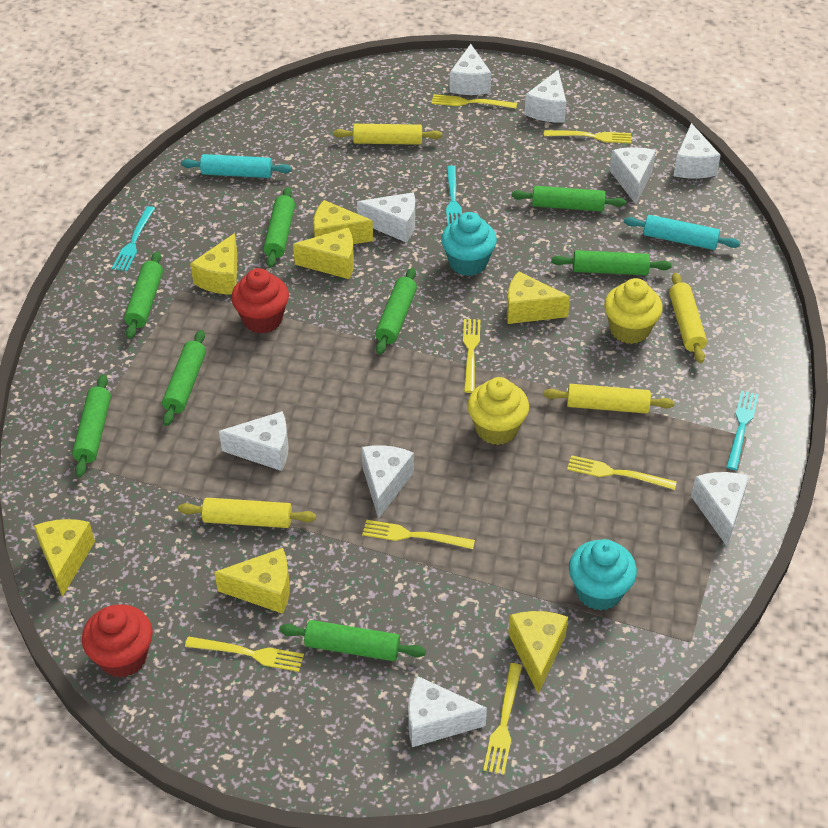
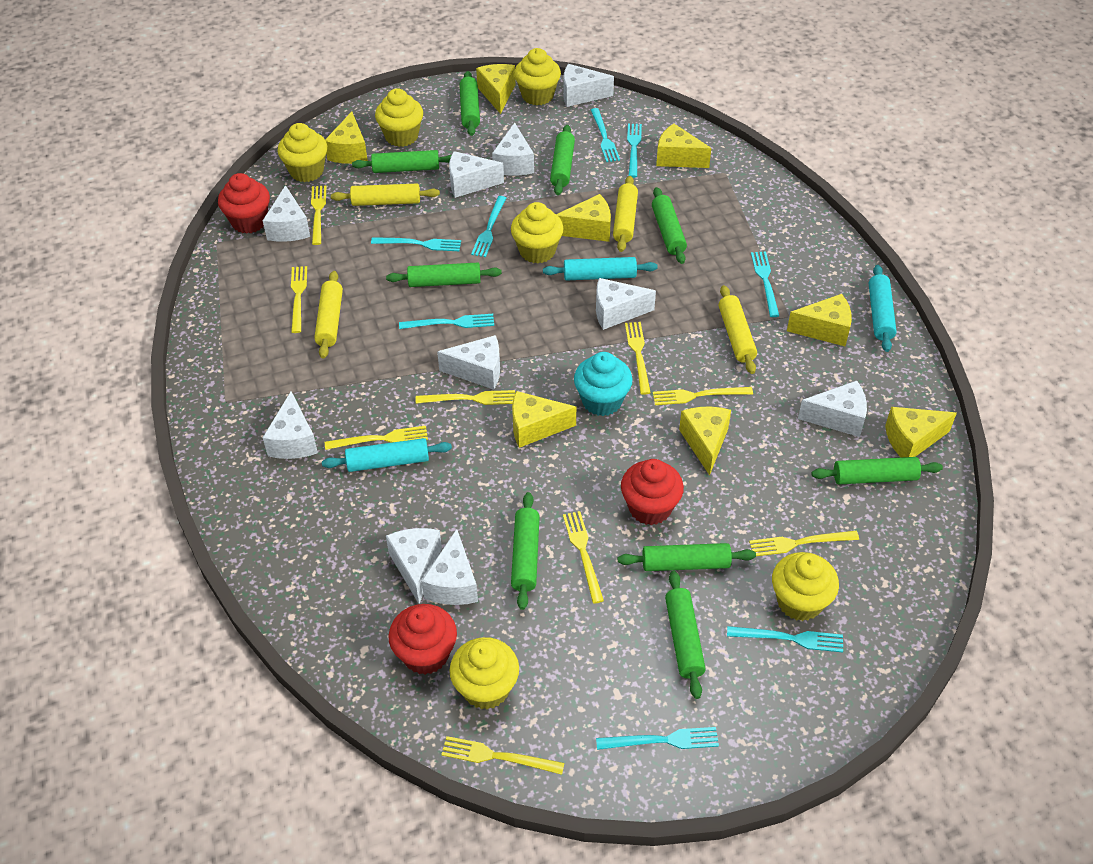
green rolling pin: [72,374,111,477] [124,251,163,339] [162,330,206,426] [263,187,295,268] [279,620,426,661] [375,268,417,355] [511,186,626,211] [551,250,672,275] = 8 -> [352,150,451,173] [386,263,502,287] [459,71,480,136] [511,492,540,610] [550,125,575,195] [618,543,756,571] [652,187,687,264] [665,570,706,699] [811,457,943,485] = 9
red cupcake: [82,604,153,678] [231,268,289,334] = 2 -> [218,173,270,234] [388,604,457,675] [621,459,684,525] = 3
turquoise cupcake: [441,212,497,276] [569,539,637,610] = 2 -> [574,352,632,416] = 1
turquoise fork: [112,206,155,271] [446,166,462,226] [726,391,759,470] = 3 -> [371,237,461,251] [399,314,494,329] [471,196,506,257] [591,108,620,162] [596,727,719,750] [627,123,642,178] [727,626,843,652] [751,251,779,317] = 8
turquoise rolling pin: [181,154,292,178] [624,215,740,250] = 2 -> [322,438,452,472] [543,257,658,281] [869,265,897,352] = 3
white cheese: [219,411,289,471] [357,192,415,243] [361,445,414,519] [408,676,487,747] [450,44,491,95] [524,70,566,123] [610,147,656,204] [673,123,721,179] [691,472,749,547] = 9 -> [263,185,310,242] [263,391,318,459] [386,528,442,604] [421,529,478,605] [437,335,500,390] [449,151,504,198] [492,123,534,176] [563,64,614,107] [596,278,656,330] [798,381,867,437] = 10
yellow cheese: [34,519,95,597] [190,233,237,295] [214,548,290,614] [293,227,354,279] [313,200,373,244] [507,271,570,324] [508,611,568,694] = 7 -> [325,112,368,164] [476,64,516,114] [512,391,576,448] [556,194,611,242] [656,124,711,168] [679,407,731,476] [787,294,852,346] [885,407,957,457] = 8
yellow cupcake: [467,377,529,445] [604,278,663,344] = 2 -> [278,123,327,182] [375,88,423,147] [449,637,519,710] [511,202,564,263] [514,48,561,105] [772,552,839,621] = 6
yellow fork: [185,637,304,672] [362,520,475,549] [431,94,517,109] [463,319,480,393] [483,663,522,775] [544,130,631,143] [567,455,677,490] = 7 -> [291,266,307,333] [311,186,326,245] [325,426,428,450] [416,390,515,405] [441,736,564,775] [563,511,604,603] [625,322,651,395] [653,387,753,405] [749,531,859,556] = 9

